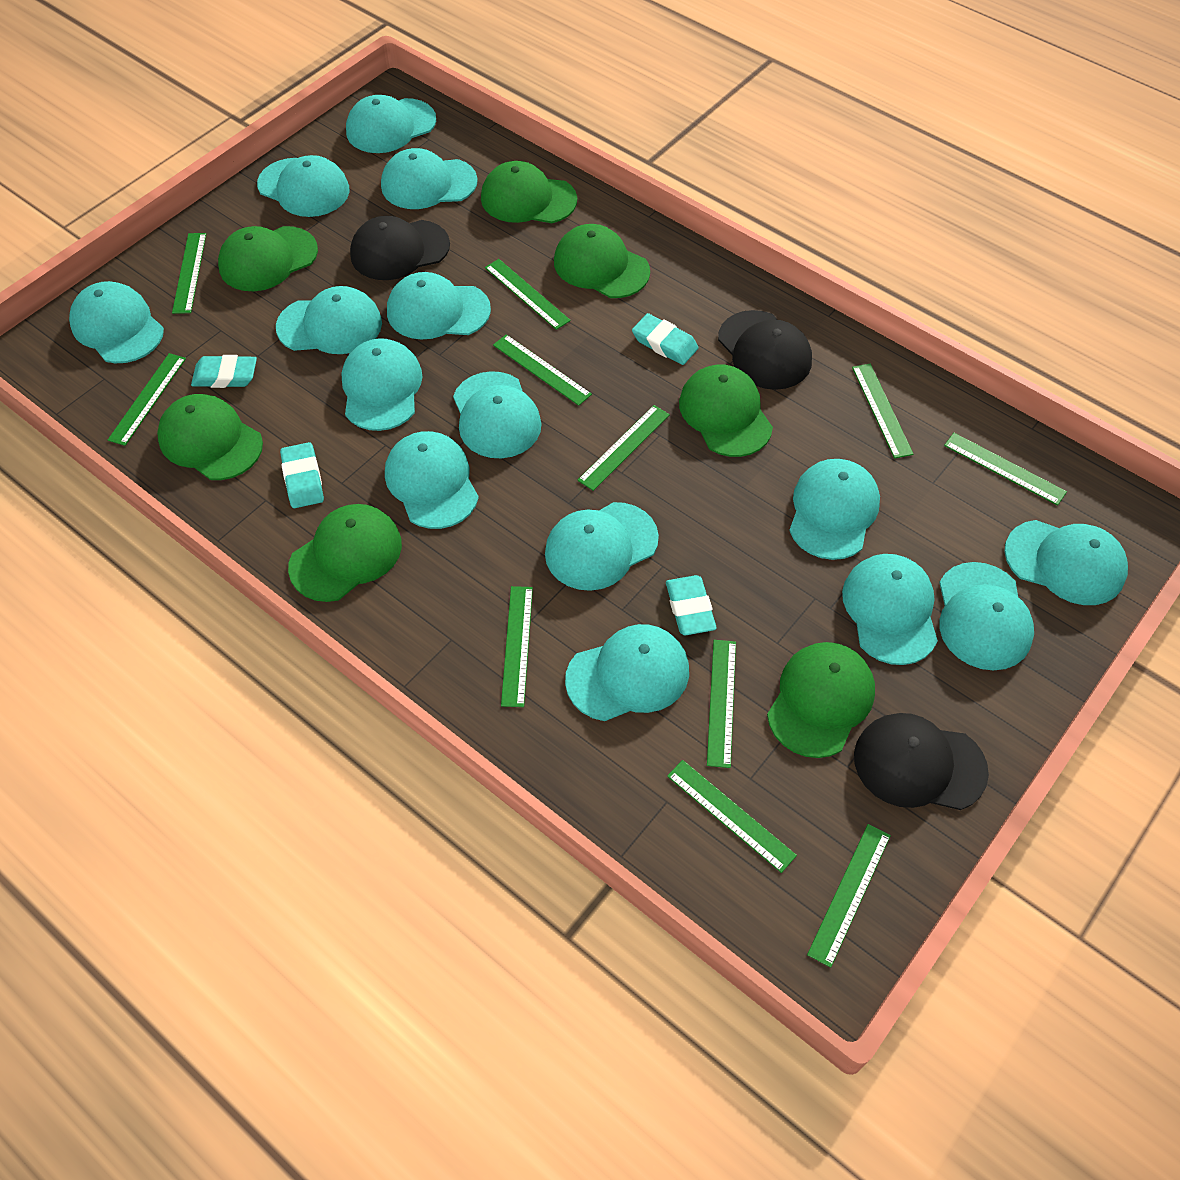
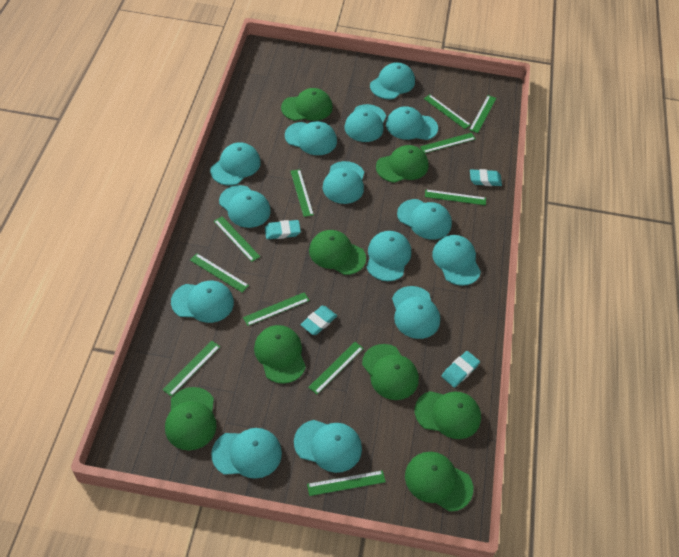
black cap: [350,216,450,280] [718,310,812,390] [854,713,989,810] = 3 -> none = 0
green cap: [157,394,263,480] [218,226,318,291] [288,504,402,602] [481,161,577,223] [554,224,650,298] [679,364,773,457] [767,642,875,758] = 7 -> [165,387,217,450] [254,325,306,384] [281,88,333,121] [309,230,366,275] [362,344,419,400] [376,145,429,183] [405,452,473,512] [415,391,481,439] = 8
turquoise cap: [69,281,164,363] [257,155,349,217] [276,286,382,354] [341,338,423,431] [346,95,436,153] [381,148,478,209] [385,431,479,529] [387,272,491,340] [453,371,542,458] [545,502,659,591] [565,624,689,721] [789,459,880,560] [842,554,938,665] [939,562,1034,670] [1004,520,1128,605] = 15 -> [171,281,234,323] [210,142,261,186] [211,428,282,479] [219,185,271,228] [285,121,337,155] [294,420,362,473] [323,161,364,204] [344,104,386,142] [366,231,411,281] [370,62,415,99] [386,106,438,140] [392,286,440,339] [397,199,452,240] [432,235,481,286] = 14

